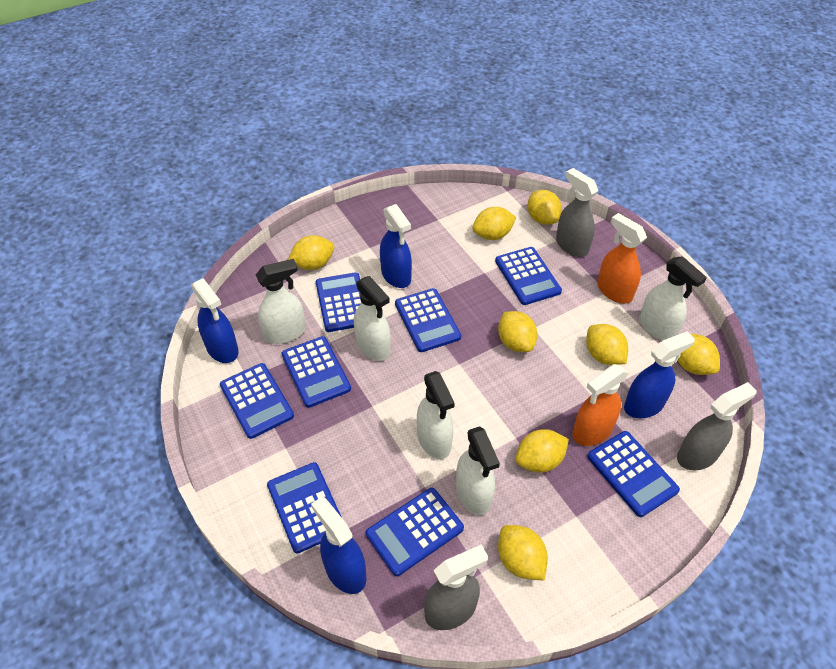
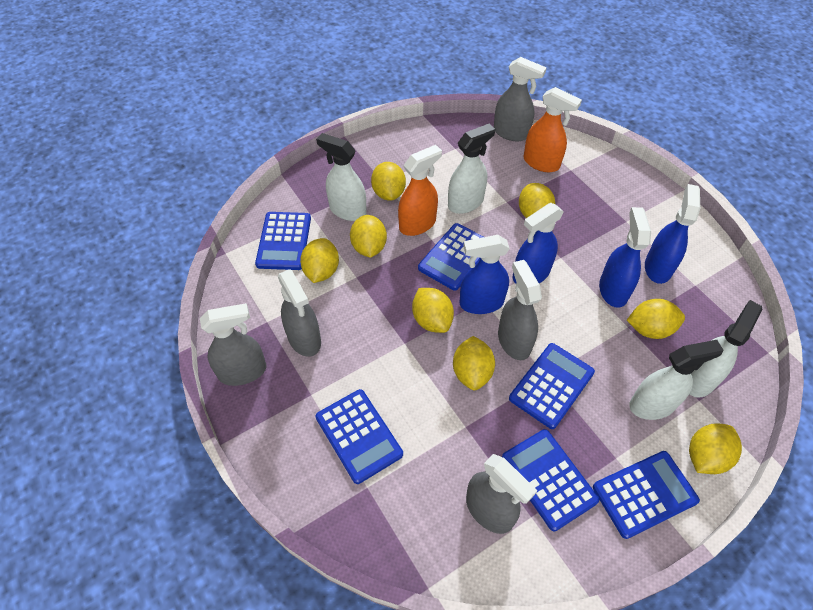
blue calculator: [220,363,294,439] [267,462,341,554] [282,336,351,408] [316,272,362,332] [366,488,464,576] [395,288,461,352] [495,247,562,305] [587,431,680,517] = 8 -> [255,212,311,270] [316,389,403,484] [418,223,483,291] [502,429,599,531] [509,343,595,429] [593,451,700,539] = 6
grey spray bottle: [424,545,488,630] [556,168,598,257] [677,382,757,470] = 3 -> [200,303,266,386] [278,269,321,357] [466,454,537,534] [494,57,547,141] [498,260,542,360] = 5
white spray bottle: [256,259,306,344] [354,276,391,361] [417,371,455,459] [456,426,500,515] [639,256,707,341] = 5 -> [316,133,367,221] [448,124,495,214] [629,340,724,420] [690,300,762,398] = 4

